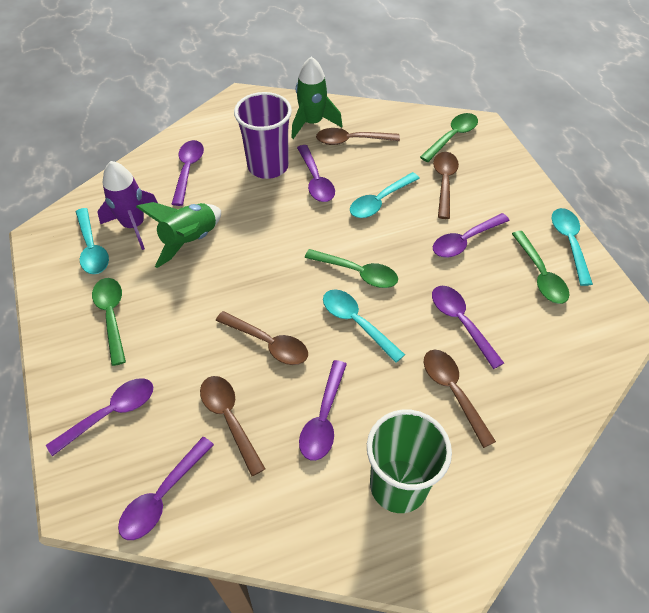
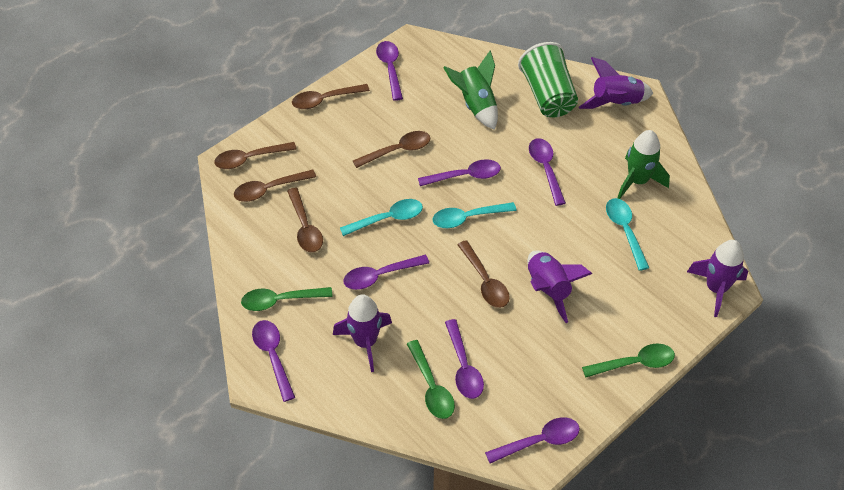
brown spoon: [200,376,265,476] [216,311,308,365] [316,128,400,145] [424,350,496,448] [433,152,459,219] = 5 -> [214,142,297,169] [234,169,316,202] [287,187,323,252] [292,84,370,109] [353,131,430,168] [457,240,510,308] = 6
green spoon: [92,278,126,366] [305,249,398,288] [420,113,478,162] [512,231,569,304] = 4 -> [241,287,333,311] [407,340,455,419] [582,343,675,378] = 3
purple cup: [234,92,292,179] = 1 -> none = 0
purple rocket: [97,161,158,250] = 1 -> [333,294,392,372] [528,250,592,323] [579,57,653,109] [687,240,748,317] = 4
turquoise spoon: [76,208,109,274] [323,289,405,363] [350,172,420,218] [551,208,593,286] = 4 -> [340,199,423,236] [433,202,517,228] [606,198,649,271] = 3

